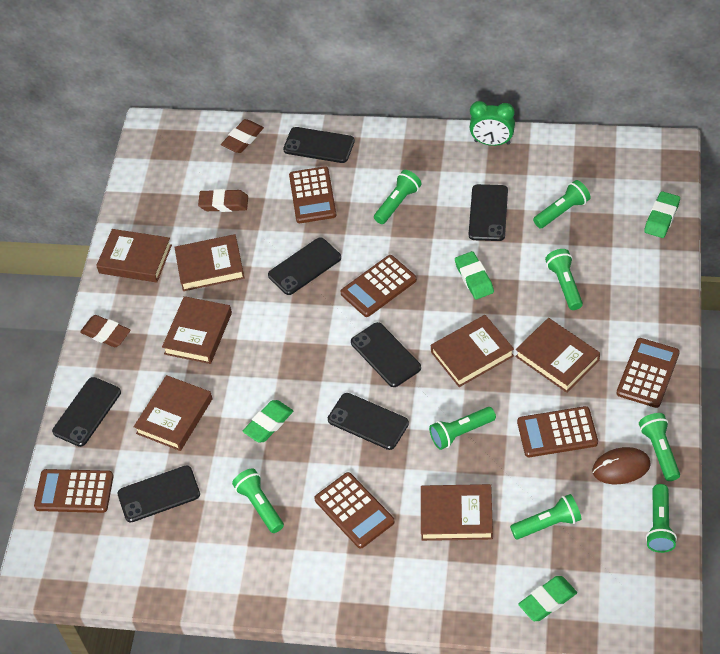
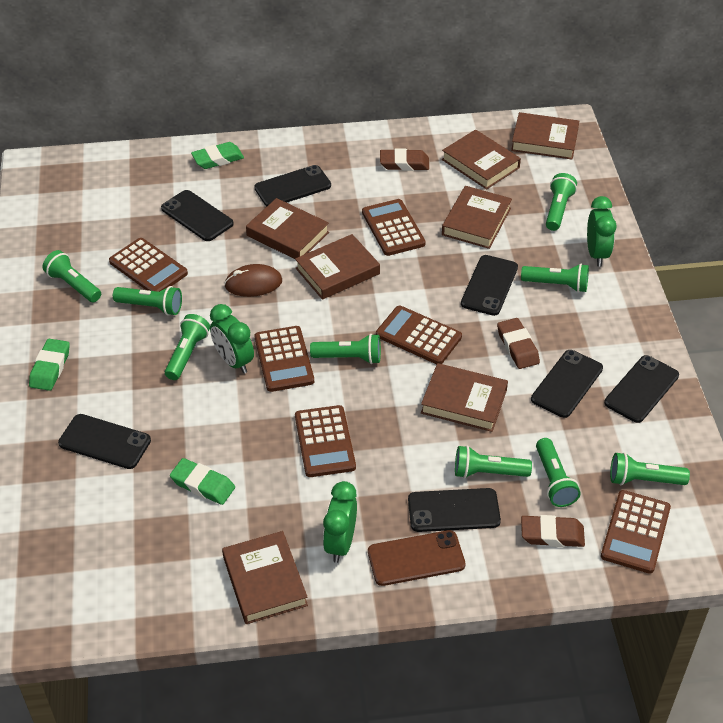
brown phone: none = 0 -> [368,530,465,586] = 1
green clock: [470,101,515,146] = 1 -> [210,304,254,374] [323,481,357,563] [587,196,617,266] = 3
green eraser: [242,400,293,442] [455,251,494,299] [518,576,577,621] [644,191,680,238] = 4 -> [29,339,70,391] [170,458,235,505] [191,142,244,169] = 3
green flashlight: [232,468,284,533] [374,170,422,224] [429,407,496,450] [510,494,582,539] [533,180,591,229] [545,249,583,310] [639,413,680,481] [646,484,677,553] = 8 -> [42,250,101,302] [113,286,182,315] [165,314,210,380] [310,334,381,364] [455,445,532,478] [521,264,589,293] [536,438,581,507] [546,173,577,231] [610,452,690,485] = 9

